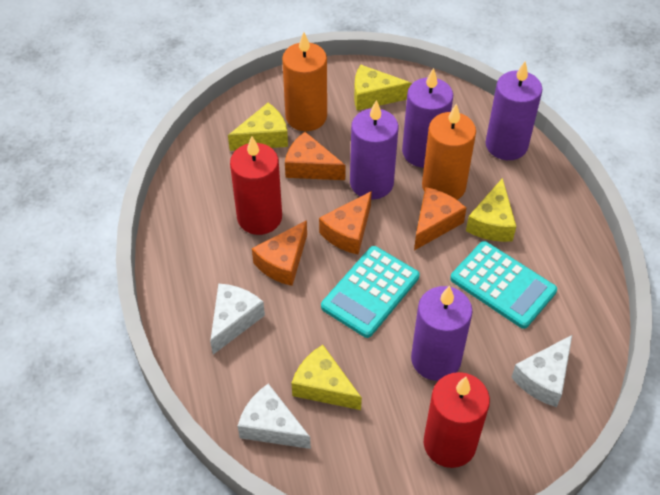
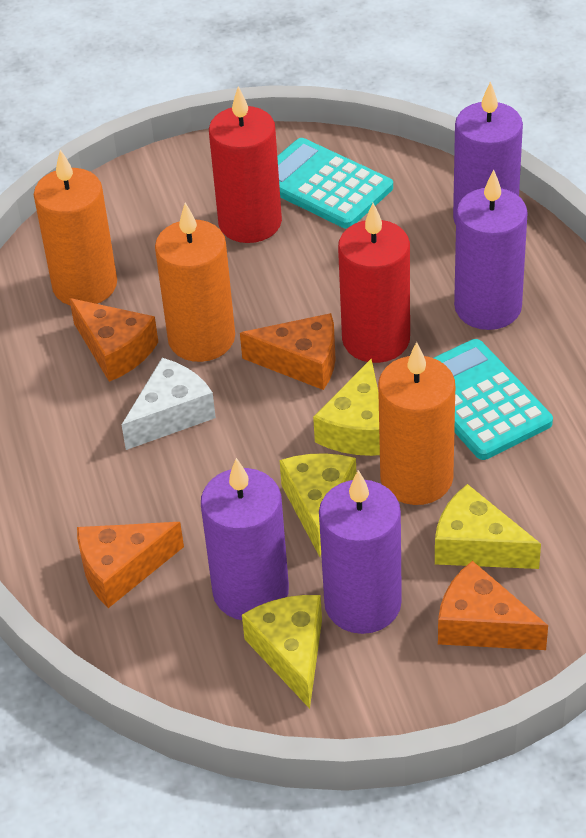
orange candle: [282,32,327,131] [422,103,476,200] = 2 -> [34,149,117,305] [155,202,235,362] [378,342,455,505] = 3
white cheese: [210,283,265,355] [238,384,311,449] [511,335,572,407] = 3 -> [122,358,216,450] = 1

